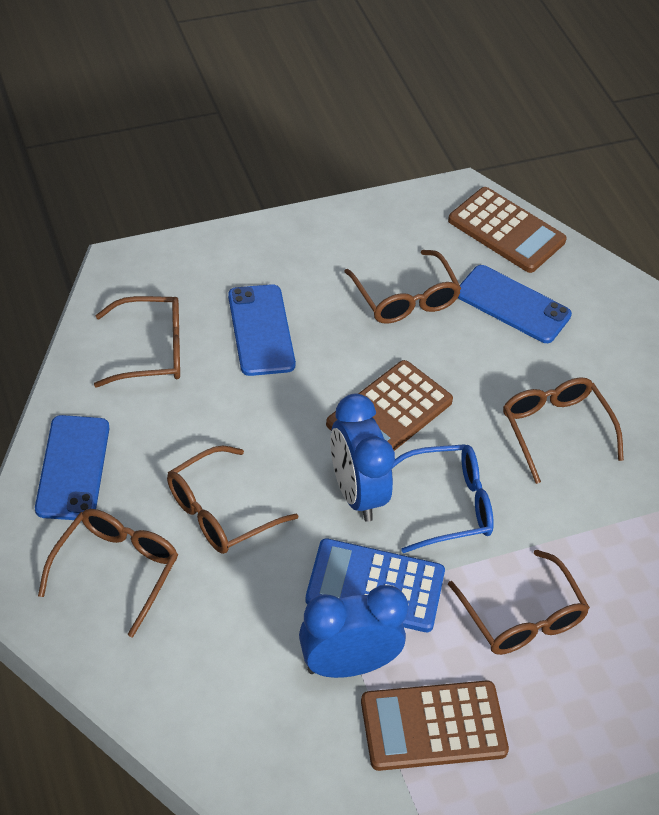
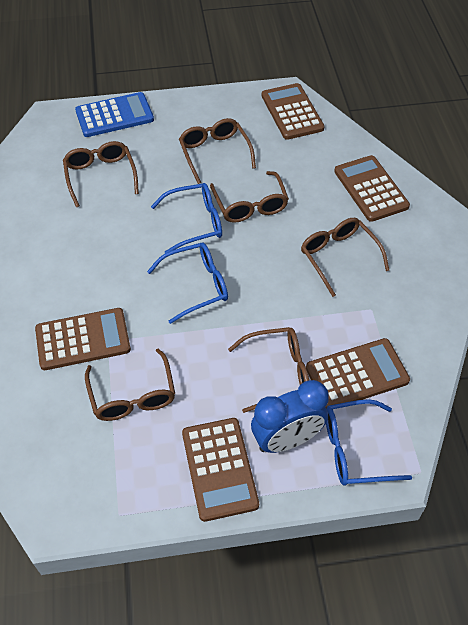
blue clock: [299,585,408,678] [330,394,395,522] = 2 -> [251,380,329,453] = 1
blue glasses: [392,444,494,553] = 1 -> [147,243,228,324] [151,183,222,253] [326,399,412,486] = 3
blue phone: [35,415,109,521] [228,284,296,376] [458,265,572,343] = 3 -> none = 0
brown calculator: [326,360,453,451] [361,680,509,771] [448,187,567,273] = 3 -> [35,308,131,370] [182,418,259,522] [262,83,325,140] [306,338,410,408] [334,155,410,222] = 5

